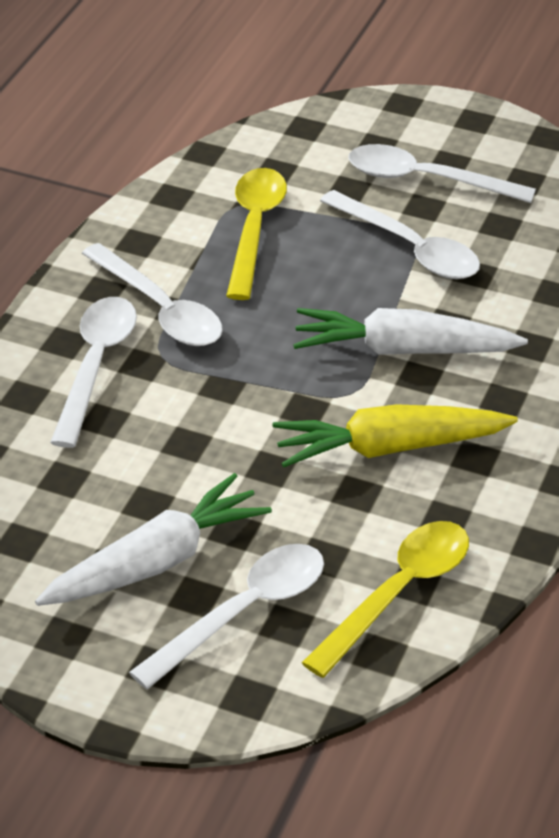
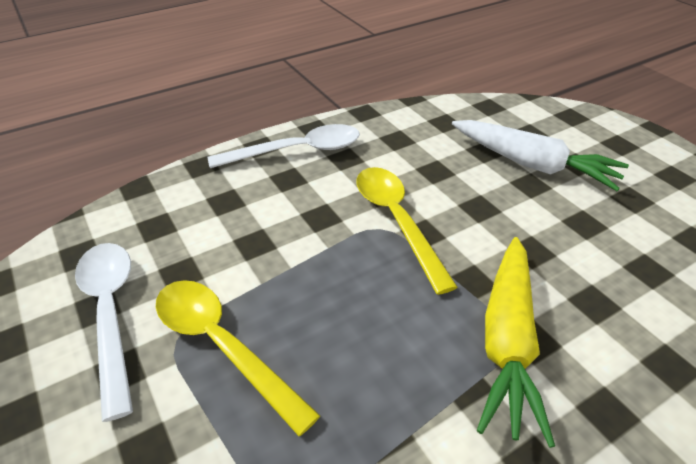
white carrot: [35,473,272,606] [293,308,528,355] = 2 -> [452,120,629,191] = 1
white spoon: [50,297,137,448] [82,243,223,346] [129,544,324,689] [320,190,480,279] [348,144,536,203] = 5 -> [75,243,133,422] [208,124,360,168] = 2

